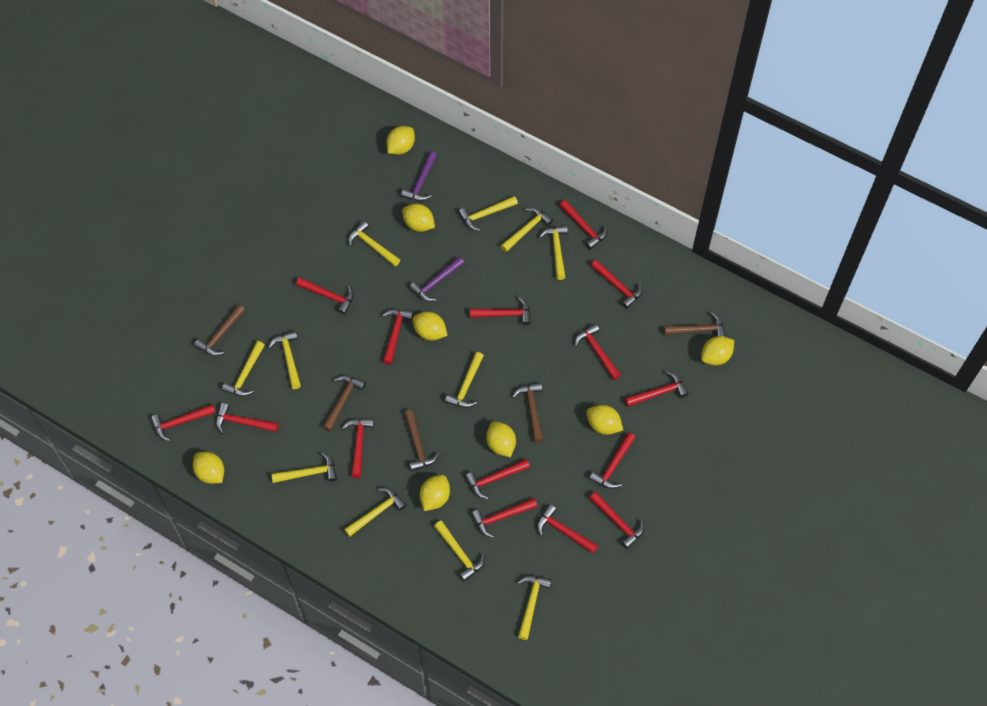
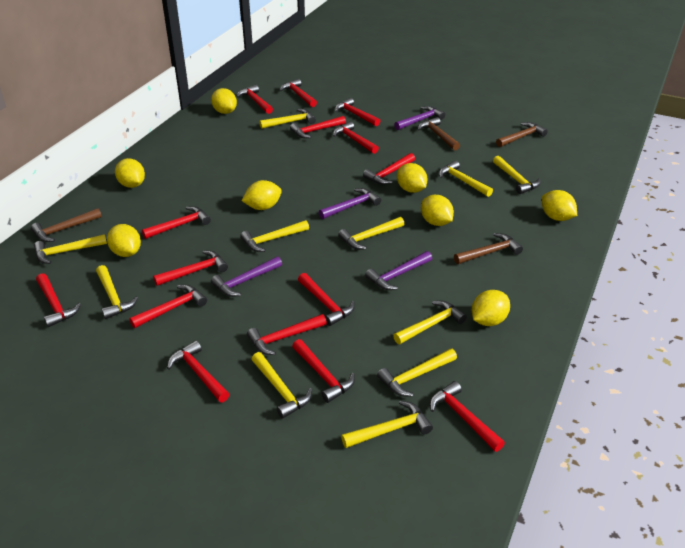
brown hammer: [194,304,245,356] [323,375,366,431] [404,410,439,471] [512,382,543,443] [663,312,726,337] = 5 -> [31,208,102,242] [418,117,460,150] [454,233,523,264] [496,122,548,147] = 4
purple hammer: [401,151,437,201] [409,257,464,301] = 2 -> [211,256,282,297] [319,188,381,219] [365,251,432,290] [394,106,445,130] = 4

